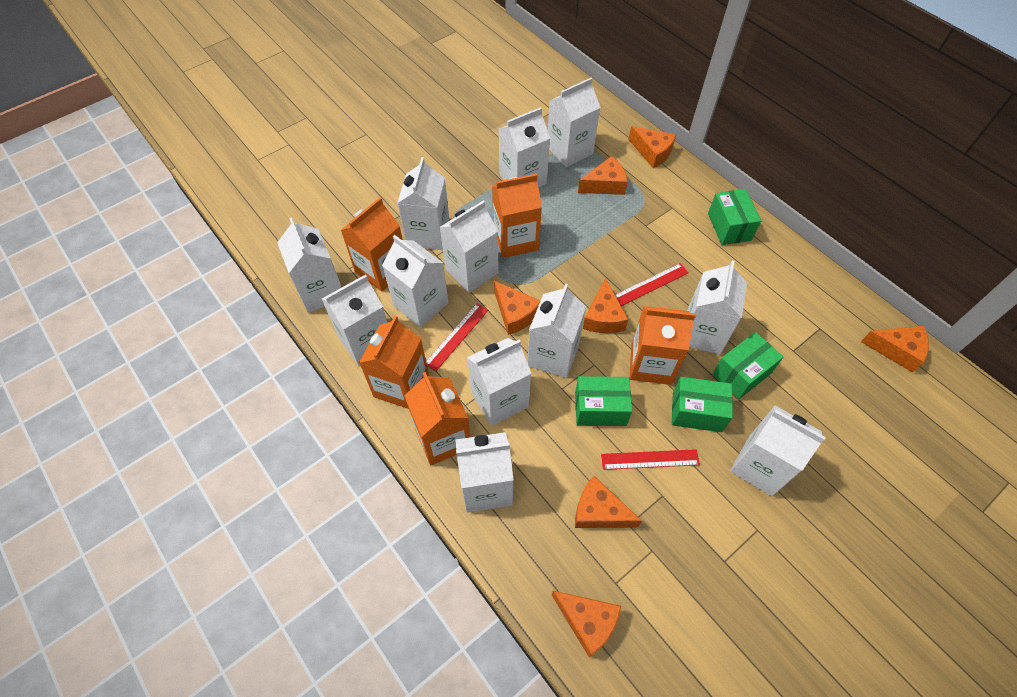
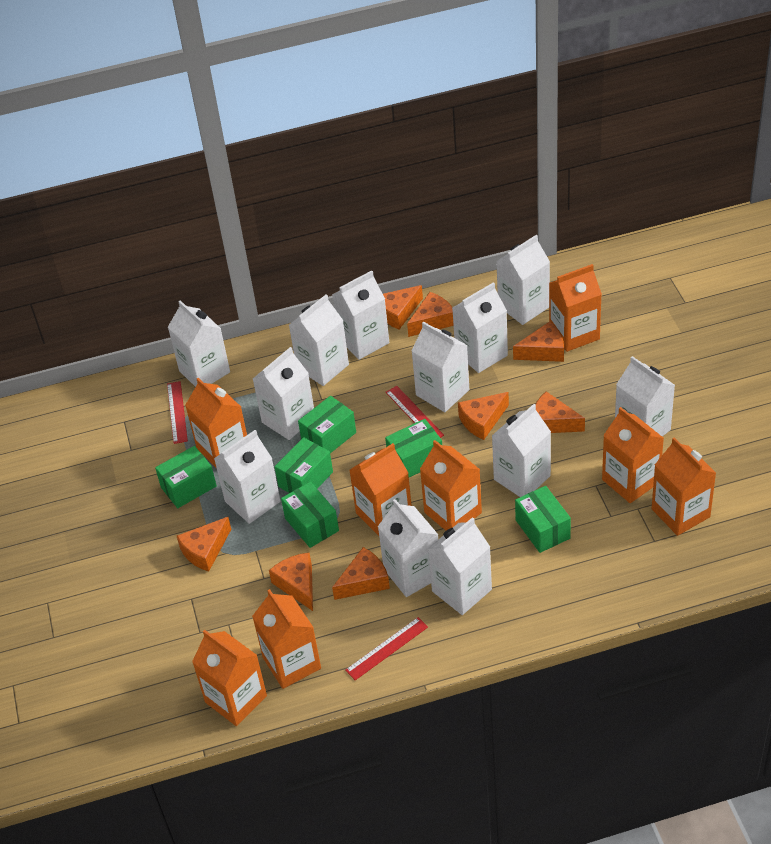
green box: [575,376,632,426] [672,377,733,432] [708,189,761,245] [713,332,783,399] = 4 -> [155,446,217,508] [274,437,333,493] [281,482,339,548] [298,396,356,453] [385,419,442,477] [515,486,571,553] = 6
orange carton: [341,198,403,292] [359,316,429,409] [405,372,470,465] [492,174,542,258] [630,306,696,385] = 5 -> [185,378,247,467] [192,630,267,726] [252,589,321,689] [350,443,412,536] [420,440,482,531] [549,264,602,352] [602,407,664,503] [652,437,716,536] = 8
orange cheese: [494,281,540,335] [552,591,621,657] [575,476,642,528] [578,156,628,195] [583,278,629,333] [628,126,676,168] [861,326,929,373] = 7 -> [177,517,231,572] [269,553,313,611] [332,547,390,600] [383,285,423,330] [407,292,454,337] [458,392,509,440] [513,322,564,362] [535,391,585,433] = 8

